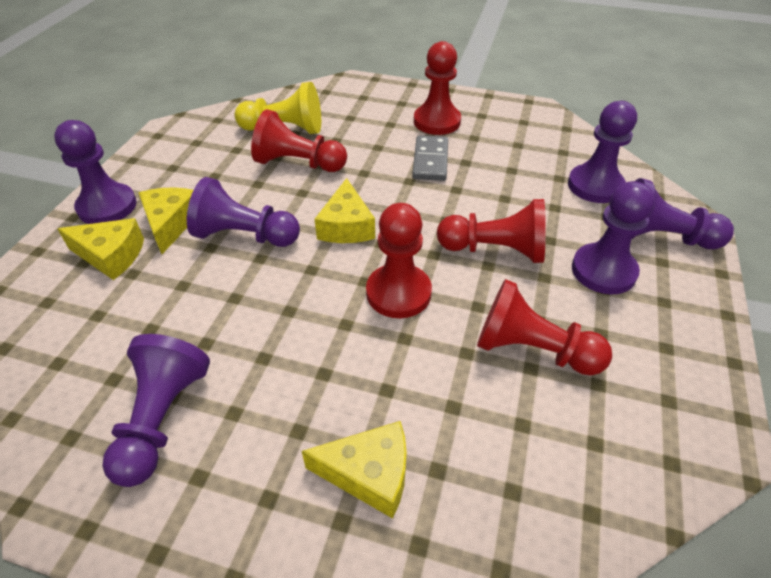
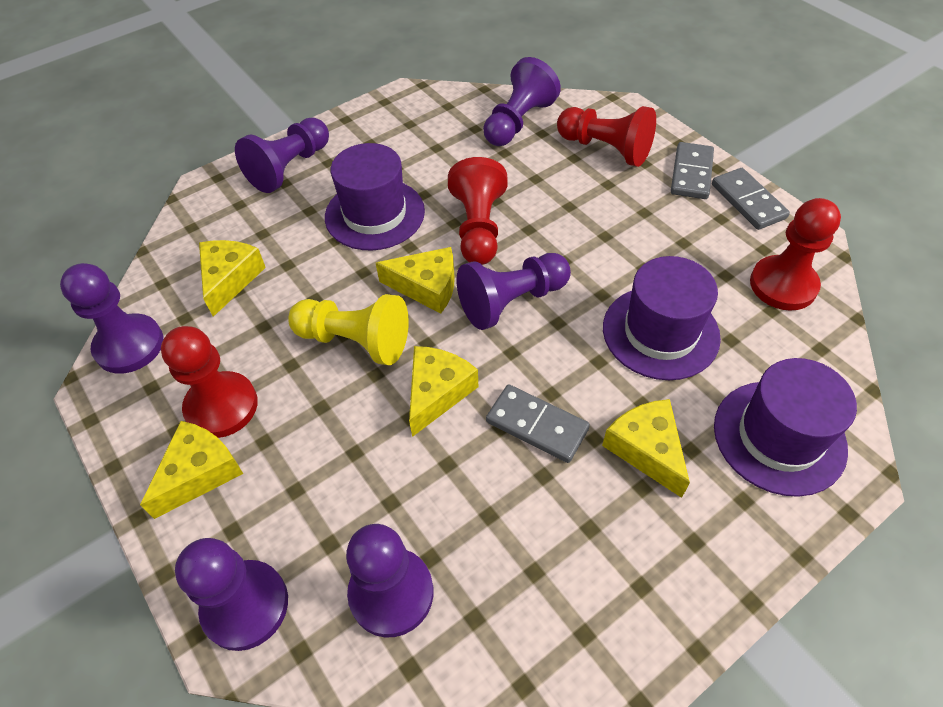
grey domino: [412,136,448,181] = 1 -> [486,384,590,463] [671,142,714,199] [712,168,790,230] = 3
purple hat: none = 0 -> [325,143,425,250] [603,256,721,380] [714,358,857,497] = 3
red pawn: [251,109,347,172] [366,203,432,318] [414,41,461,135] [437,199,546,263] [477,279,612,376] = 5 -> [161,326,258,438] [448,157,508,265] [557,106,656,167] [750,198,841,311] = 4
yellow cheese: [58,218,144,280] [139,187,193,254] [302,421,407,519] [315,178,375,243] = 4 -> [140,421,243,519] [199,240,266,317] [376,247,454,314] [409,346,478,437] [602,399,690,498] = 5

